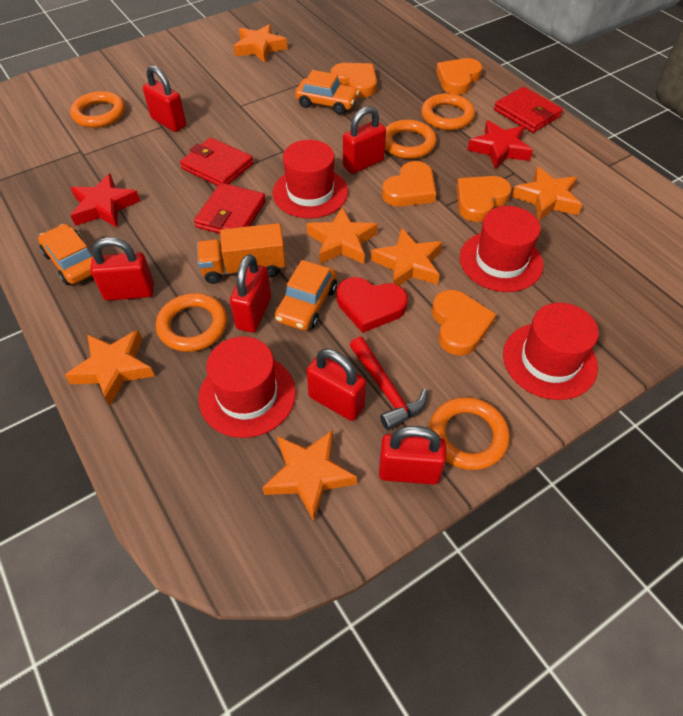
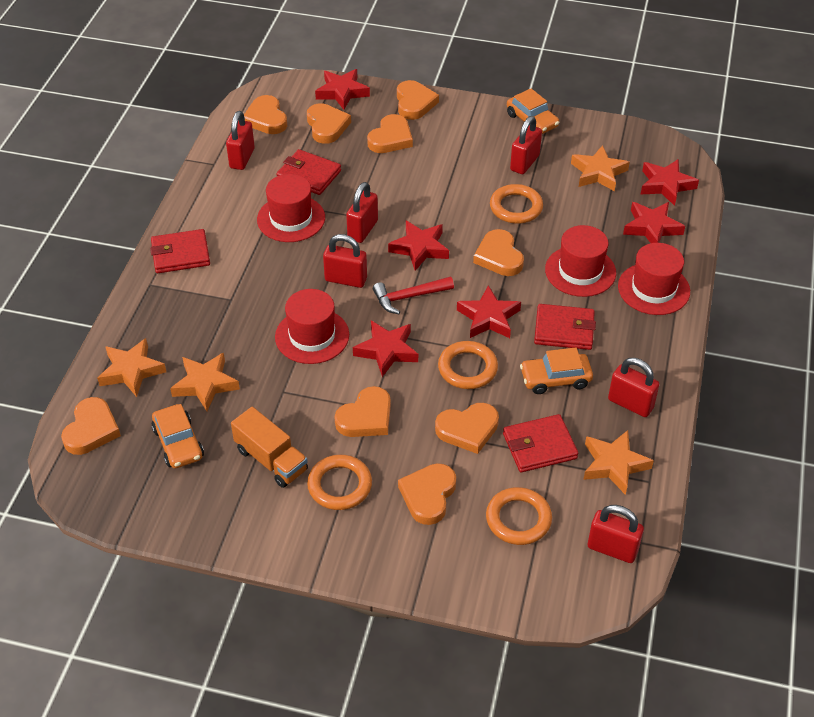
orange heart: [331,63,377,98] [382,161,436,207] [432,290,497,356] [436,58,483,95] [457,176,512,222] = 5 -> [61,397,121,455] [244,95,287,134] [307,103,351,144] [334,386,391,437] [367,114,413,153] [397,80,439,120] [398,463,456,525] [435,403,499,454] [473,229,524,276] = 9
orange ring: [70,91,125,128] [156,293,227,352] [385,120,437,159] [421,93,475,130] [429,397,510,470] = 5 -> [307,455,372,510] [438,341,498,389] [486,487,552,545] [490,184,543,224] = 4
orange star: [65,330,155,405] [234,24,287,63] [262,430,357,521] [307,207,378,264] [371,228,443,286] [512,167,582,221] = 6 -> [97,338,166,397] [170,353,240,411] [571,145,630,191] [583,430,654,495] = 4
red heart: [337,277,408,333] = 1 -> none = 0
red star: [70,174,140,227] [468,120,533,170] = 2 -> [315,69,370,110] [353,320,418,377] [388,221,449,271] [457,285,521,338] [623,202,685,243] [640,159,699,206] = 6
red wallet: [180,137,254,186] [194,183,266,234] [494,87,563,133] = 3 -> [150,229,210,273] [276,149,341,195] [503,414,578,472] [534,304,596,350] = 4

